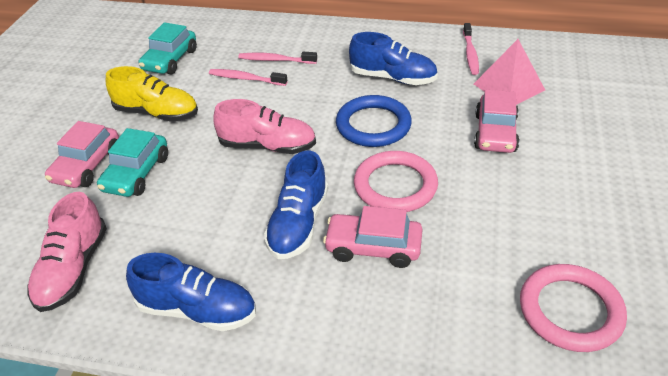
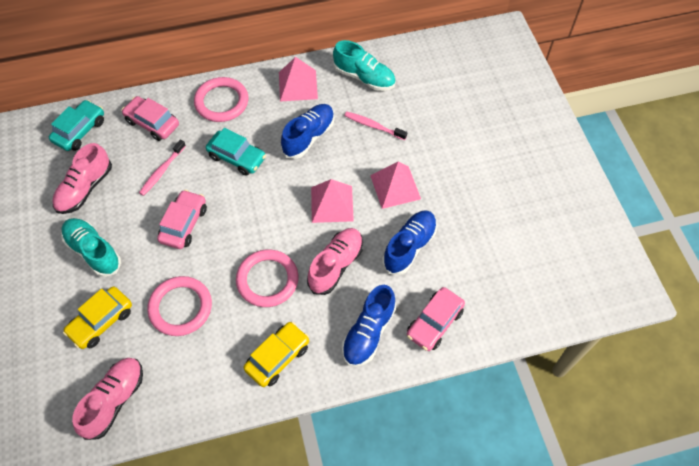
blue ring: [336,95,412,147] = 1 -> none = 0
pink pyramid: [474,39,545,105] = 1 -> [279,57,318,102] [311,179,354,223] [370,162,421,209] = 3
pink ring: [354,151,438,212] [520,264,627,352] = 2 -> [147,276,212,336] [194,77,248,122] [236,249,298,307] = 3
pink shoe: [27,192,107,312] [213,99,316,154] = 2 -> [52,143,112,214] [72,358,143,440] [307,228,363,295] = 3
pink toothbrush: [209,69,287,86] [238,52,317,64] [463,23,479,75] = 3 -> [139,140,186,196] [344,112,407,140] = 2
turquoise shoe: none = 0 -> [61,218,121,277] [333,40,396,91] = 2
yellow car: none = 0 -> [63,286,132,349] [244,322,309,387] = 2
yellow shoe: [106,66,198,122] = 1 -> none = 0

